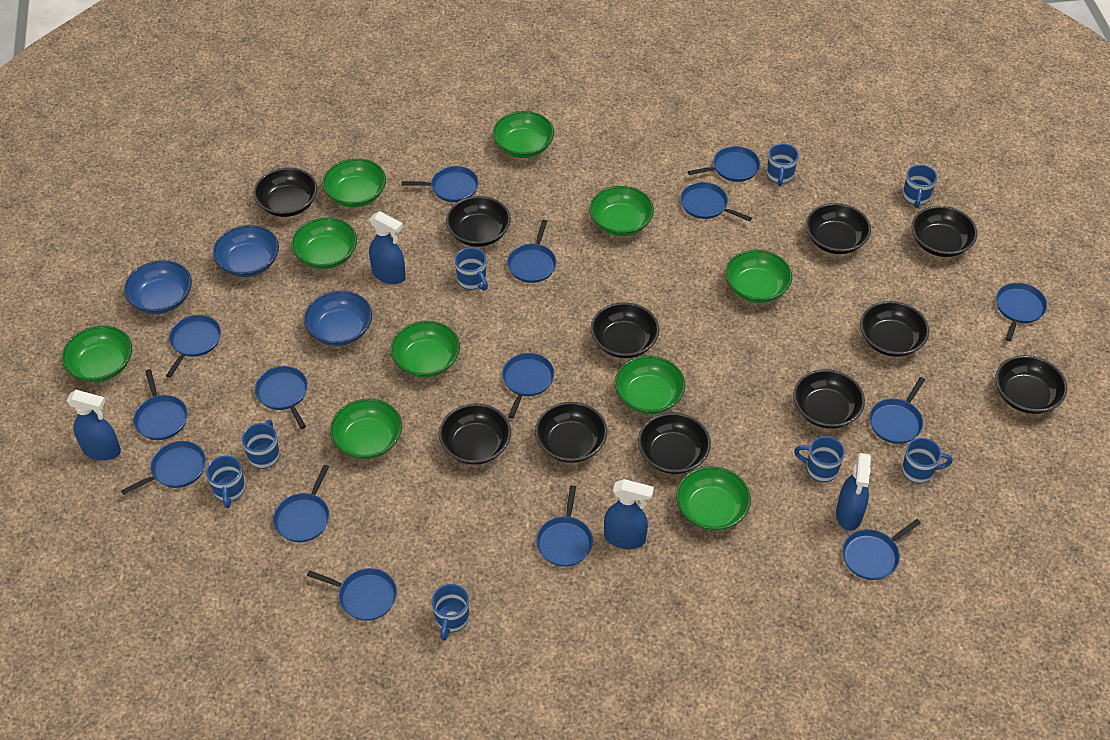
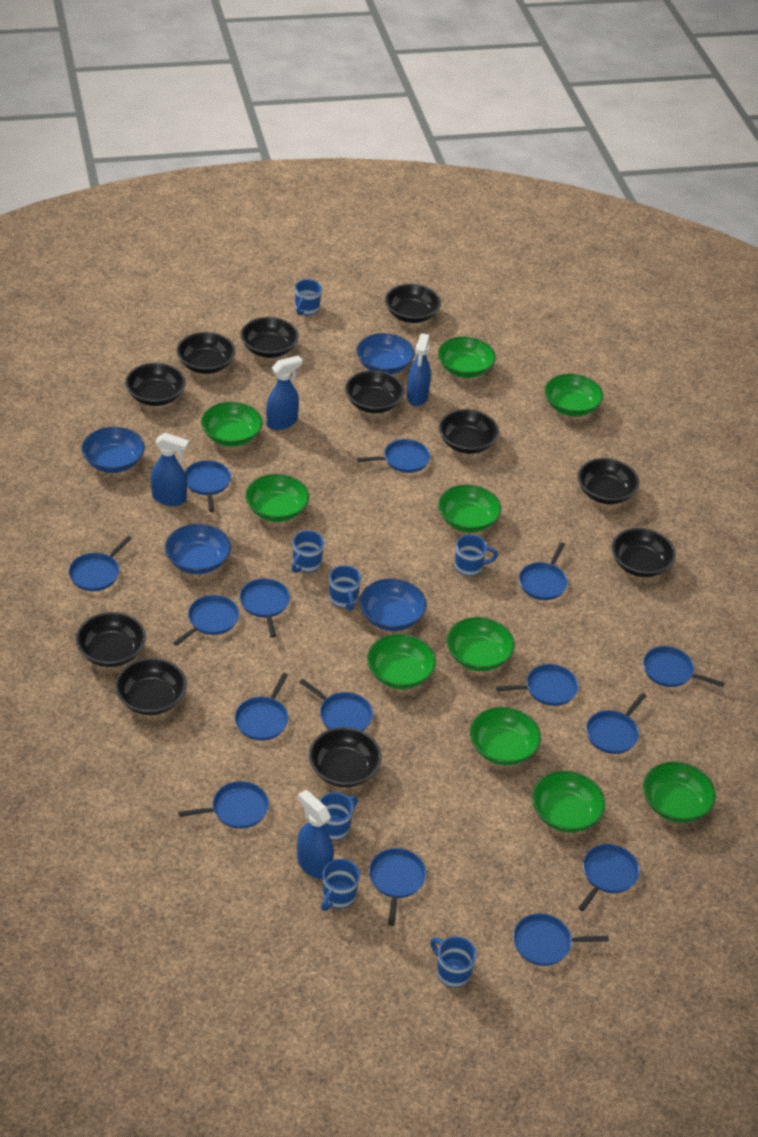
blue bowl: [124,260,192,314] [213,225,279,277] [304,291,372,346] = 3 -> [82,427,145,473] [165,524,231,574] [356,333,415,374] [359,578,427,631] = 4
blue mug: [206,455,245,508] [242,420,280,469] [431,584,469,641] [455,248,488,291] [767,143,799,187] [794,436,845,482] [902,438,953,484] [903,165,937,208] = 8 -> [292,531,324,573] [295,279,322,316] [319,792,358,840] [321,859,360,911] [329,565,361,611] [430,936,476,988] [455,535,498,576] = 7

